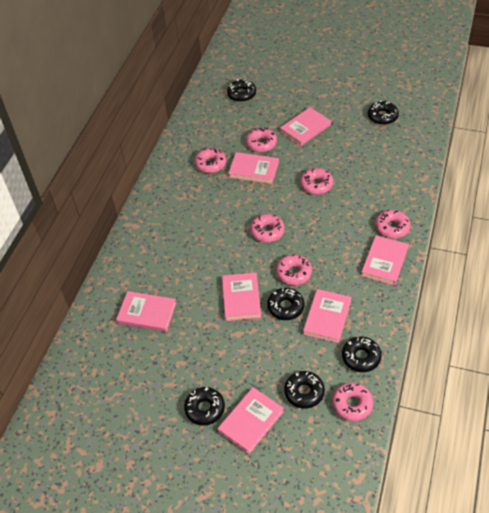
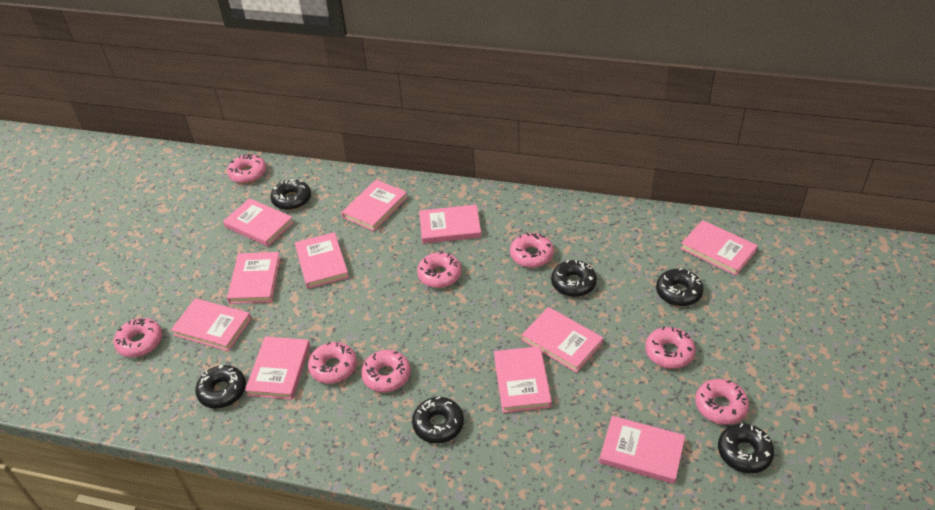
pink book: [116,291,176,332] [218,387,284,454] [222,272,261,321] [228,152,279,184] [280,107,331,146] [303,289,352,343] [361,235,409,285] = 7 -> [171,298,251,351] [223,198,294,247] [227,252,281,304] [245,337,310,400] [295,232,349,289] [342,180,408,231] [419,205,481,244] [494,346,552,413] [522,307,603,373] [599,416,685,484] [680,220,758,276] = 11
pink donut: [195,148,226,173] [246,127,277,152] [250,214,285,242] [276,254,312,285] [300,168,333,195] [332,383,374,421] [375,210,410,239] = 7 -> [114,318,162,357] [227,154,267,184] [308,342,357,384] [361,350,411,392] [417,251,461,288] [510,233,554,268] [645,327,696,369] [695,379,749,425] = 8

